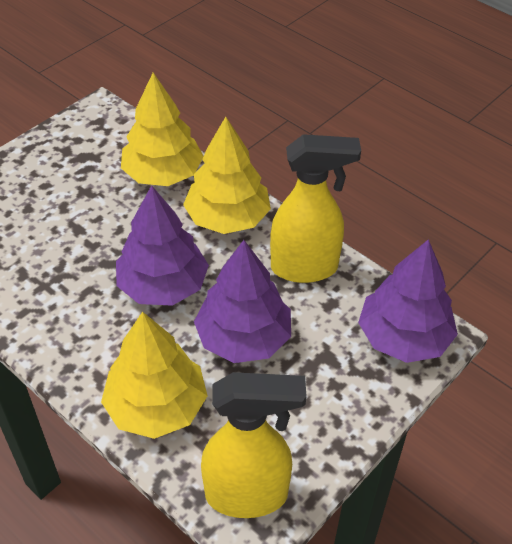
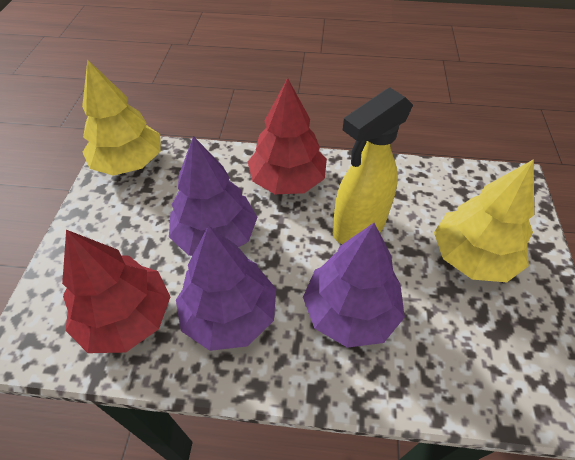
red tree: none = 0 -> [62,230,170,353] [248,78,327,194] = 2
yellow spray bottle: [201,372,306,518] [270,134,361,283] = 2 -> [333,88,413,244] = 1
yellow tree: [101,312,207,439] [121,73,204,186] [183,117,271,234] = 3 -> [82,59,160,176] [434,159,534,282] = 2

